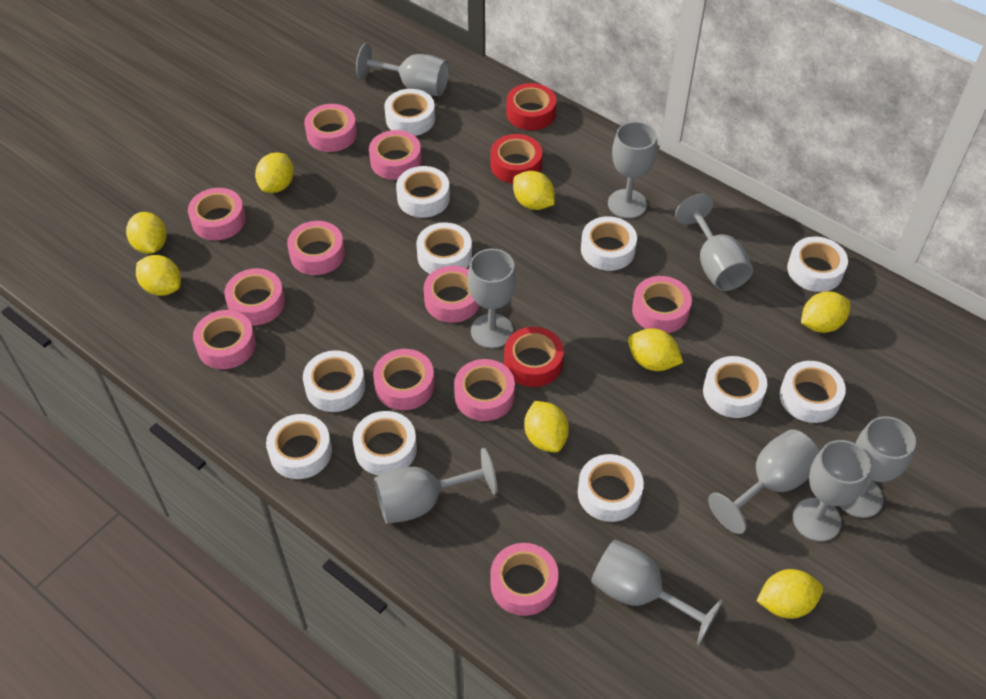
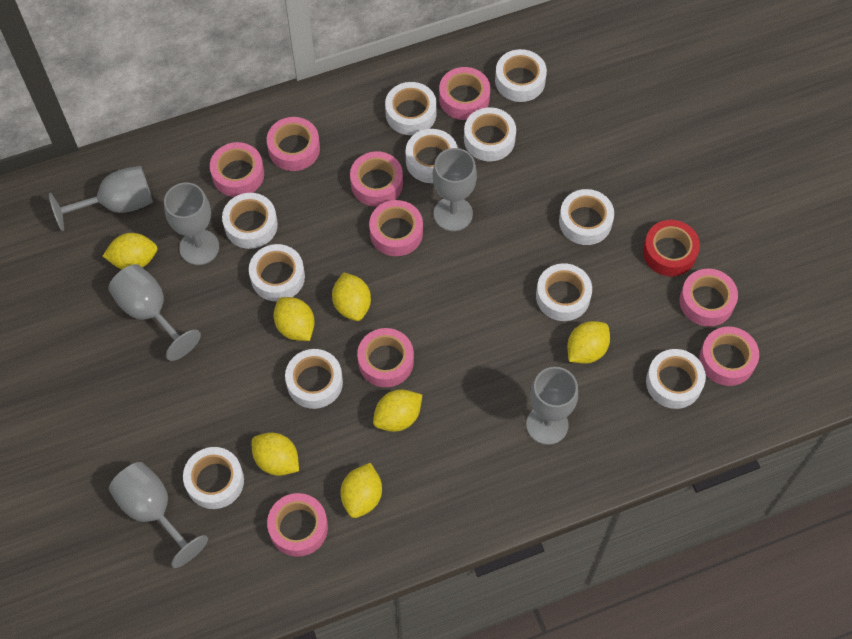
grey goblet: [356,43,449,96] [374,448,498,524] [468,249,517,349] [591,540,723,646] [608,121,657,219] [675,194,753,291] [708,429,819,534] [793,440,871,542] [840,416,916,518] = 9 -> [49,166,153,231] [108,264,201,361] [109,462,208,568] [164,183,219,265] [432,148,477,231] [526,367,578,445] = 6
pink tape: [188,188,246,240] [193,310,256,369] [224,268,285,325] [287,221,345,275] [304,104,357,152] [369,130,422,180] [373,349,435,410] [424,266,480,323] [454,359,515,421] [490,543,559,616] [632,276,692,333] = 11 -> [210,142,264,197] [267,117,320,171] [267,493,328,557] [350,151,403,207] [357,328,414,387] [369,200,423,256] [439,67,490,120] [679,269,738,326] [699,327,759,386] = 9
red tape: [491,134,542,184] [504,327,564,387] [506,83,556,130] = 3 -> [643,220,700,276] = 1
yellow lemon: [126,212,167,254] [136,255,181,296] [255,152,294,193] [513,171,555,210] [524,401,569,453] [628,328,683,371] [756,569,823,619] [801,291,850,333] = 8 -> [103,233,158,269] [252,432,299,476] [273,297,315,341] [332,272,371,321] [341,463,382,518] [373,389,422,432] [567,321,610,364] = 7

